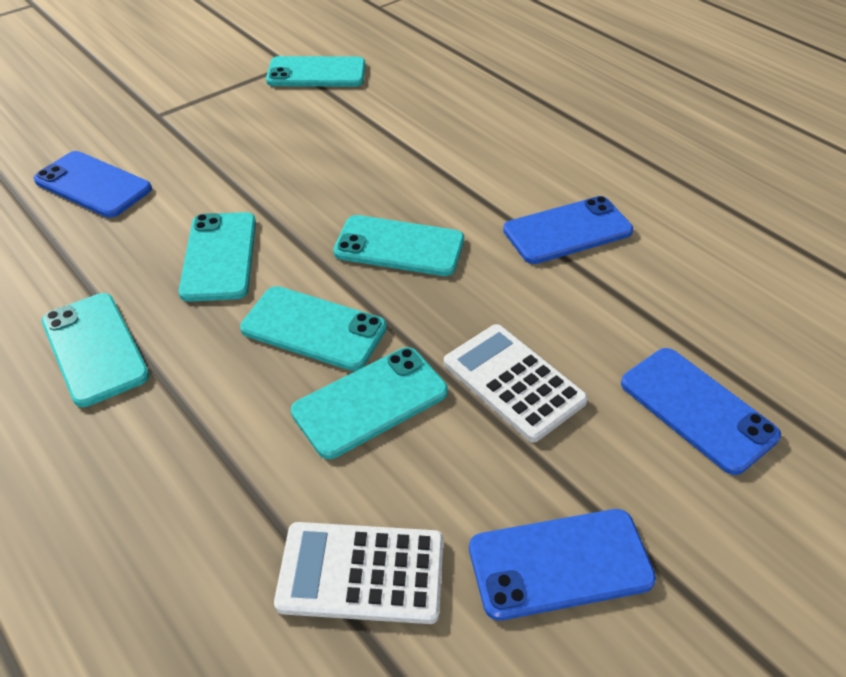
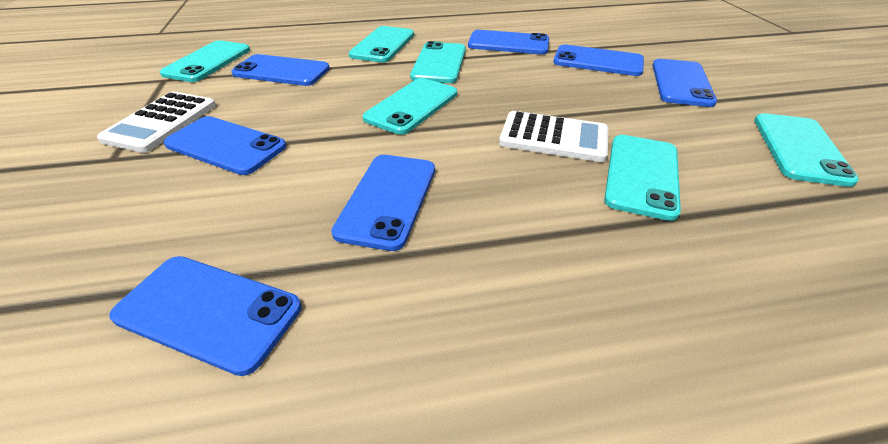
blue phone: [34,151,152,218] [469,509,656,621] [503,196,633,264] [621,348,781,475] = 4 -> [109,256,301,376] [164,116,286,175] [232,54,330,86] [331,155,435,251] [468,30,549,54] [553,45,644,76] [652,59,717,107] = 7

